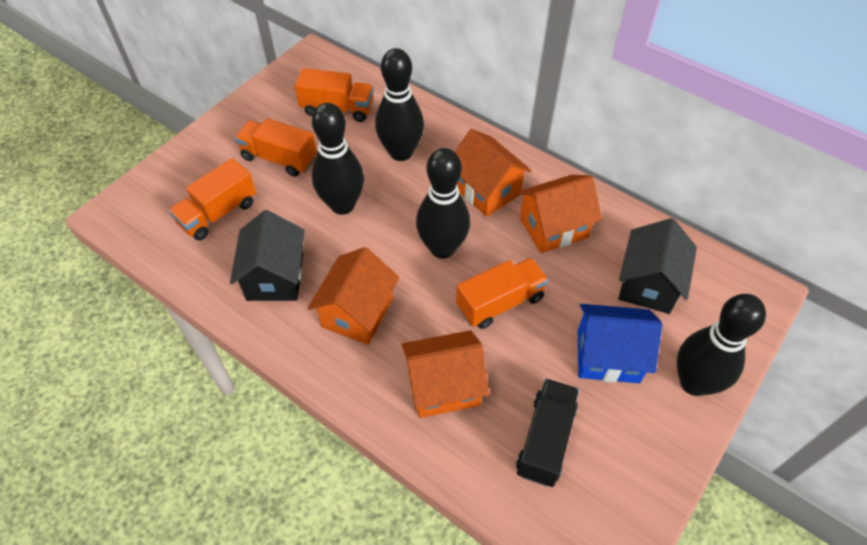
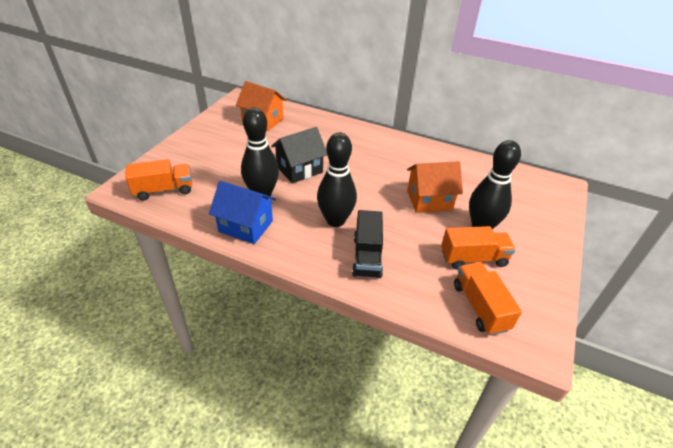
black bowling pin: [312,103,364,215] [375,48,424,161] [416,148,470,259] [677,294,766,396] = 4 -> [241,108,279,199] [317,132,357,227] [469,140,521,229] = 3
black house: [230,210,305,301] [619,218,697,314] = 2 -> [271,127,327,184] = 1
orange house: [308,247,399,345] [401,330,489,418] [455,129,532,217] [517,175,602,253] = 4 -> [236,81,286,131] [407,161,463,213] = 2
orange truck: [169,158,256,240] [235,118,317,177] [295,68,374,122] [456,258,548,329] = 4 -> [125,159,192,200] [441,226,516,269] [454,262,522,336] = 3

